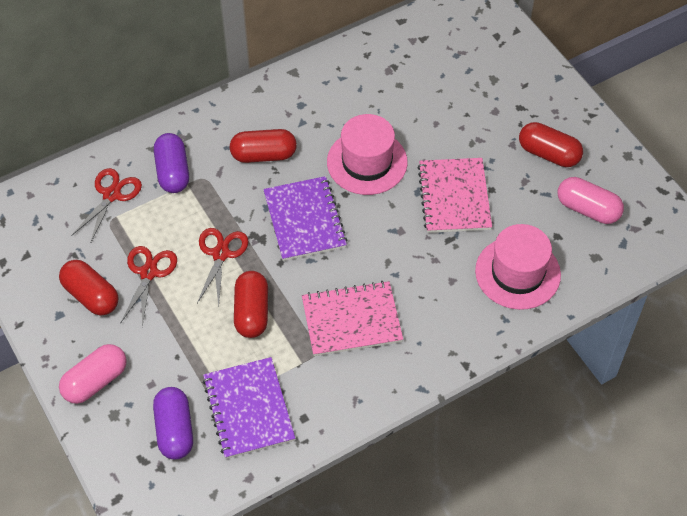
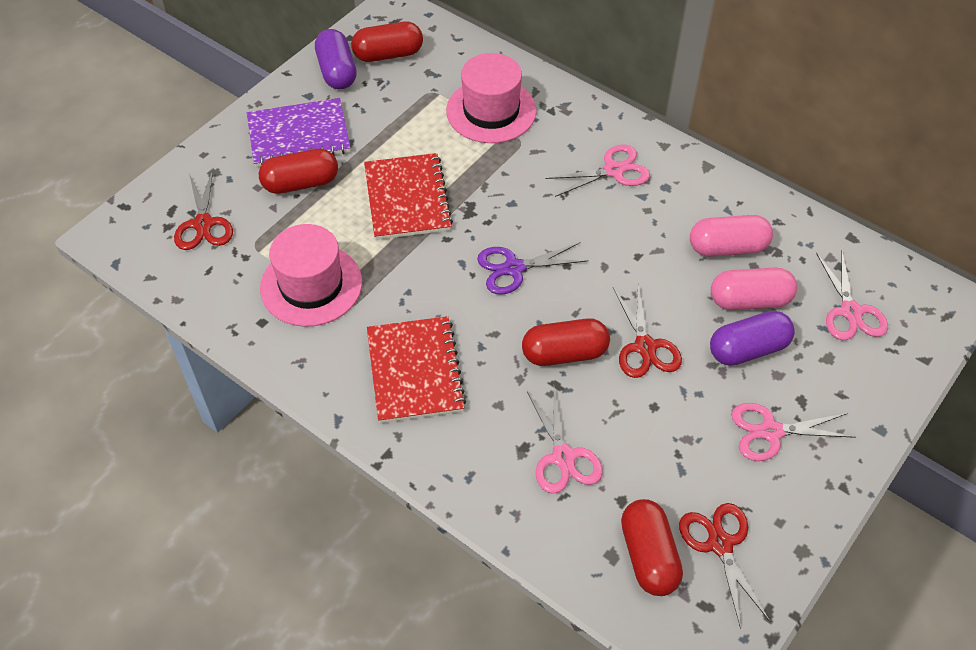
pink notebook: [302,281,403,356] [417,158,492,233] = 2 -> none = 0
pink scissors: none = 0 -> [527,387,603,494] [546,144,650,197] [731,403,856,461] [816,252,888,340] = 4
purple notebook: [203,357,295,459] [263,176,348,261] = 2 -> [247,98,351,167] = 1
purple scissors: none = 0 -> [477,242,589,295] = 1
red notebook: none = 0 -> [364,153,453,240] [367,316,466,423] = 2

